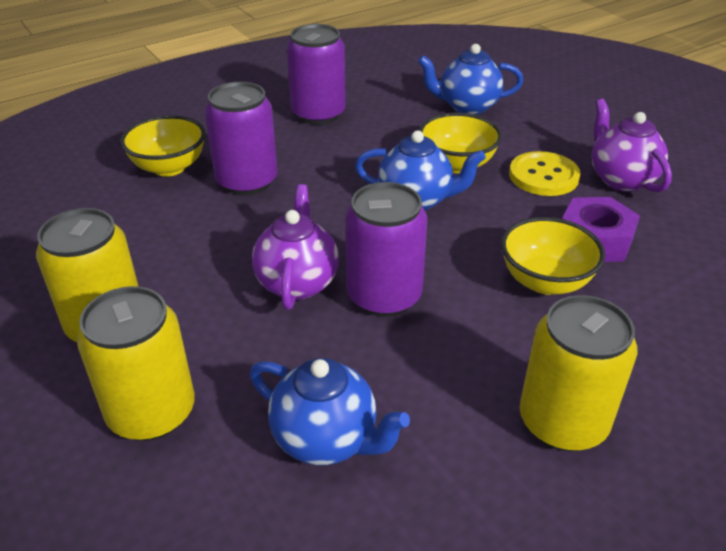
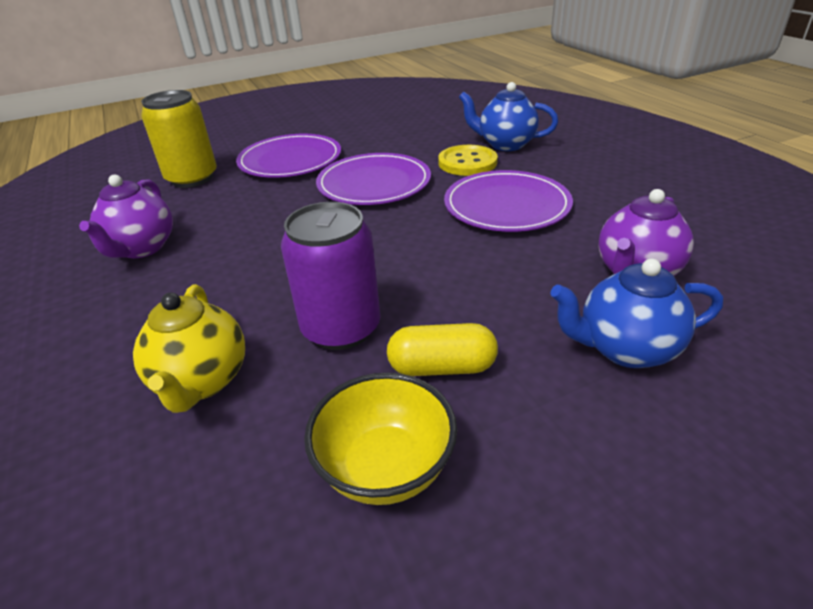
blue teapot: [250,358,410,465] [355,130,486,211] [418,44,523,115] = 3 -> [459,82,558,151] [550,259,723,368] = 2
purple can: [205,82,277,195] [287,24,346,125] [345,182,427,317] = 3 -> [281,202,381,350] = 1
purple nut: [562,197,640,262] = 1 -> none = 0
purple plate: none = 0 -> [236,134,341,178] [316,153,431,205] [444,170,573,232] = 3
yellow bowl: [120,115,206,177] [419,113,502,173] [501,217,605,295] = 3 -> [304,373,457,505] = 1
yellow can: [36,208,139,342] [77,286,195,441] [520,295,638,451] = 3 -> [141,90,217,188] = 1
yellow capsule: none = 0 -> [387,323,498,376] = 1
yellow teapot: none = 0 -> [133,284,245,413] = 1

